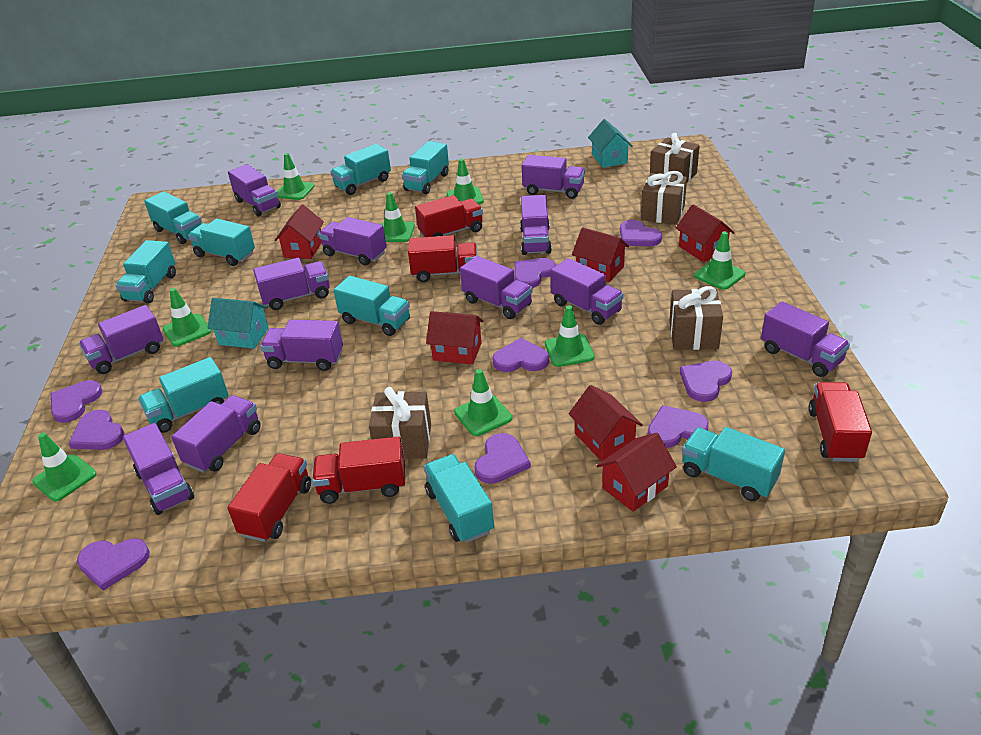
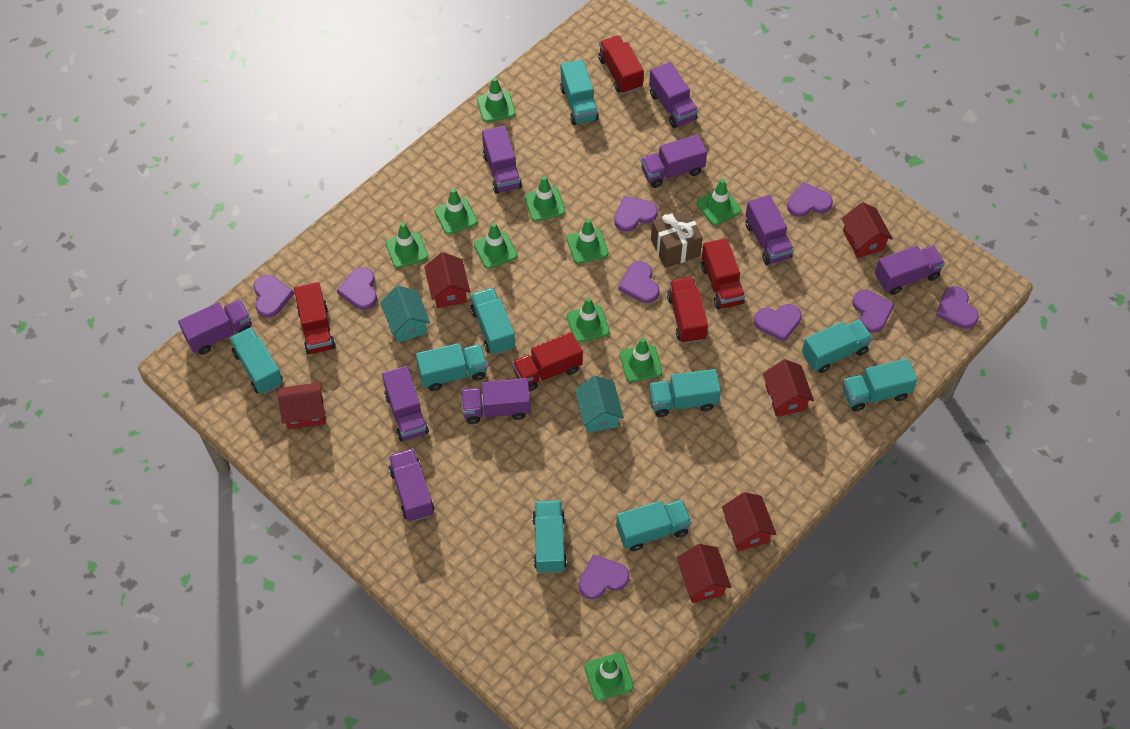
brown gift: [369,387,431,459] [641,171,687,225] [650,133,700,182] [669,286,723,350] = 4 -> [651,209,703,268] = 1
green traffic cone: [32,433,96,501] [163,288,211,347] [277,153,315,200] [381,192,415,242] [447,159,484,204] [454,369,512,436] [545,305,595,367] [694,231,746,290] = 8 -> [386,222,428,268] [435,189,477,235] [474,223,517,269] [477,77,515,122] [524,176,565,221] [567,219,608,264] [567,297,610,343] [584,653,634,701] [620,338,662,382] [696,179,741,225] = 10
purple truck: [79,305,164,374] [123,423,194,515] [171,395,261,473] [228,164,281,216] [253,258,330,310] [260,320,343,371] [319,217,387,265] [460,256,533,319] [520,195,552,255] [522,155,585,199] [550,258,624,325] [761,301,850,377] = 12 -> [178,299,252,355] [382,366,429,441] [389,448,434,522] [461,378,531,424] [482,126,522,194] [641,134,707,188] [649,62,698,128] [745,195,794,265] [875,245,945,295] = 9

